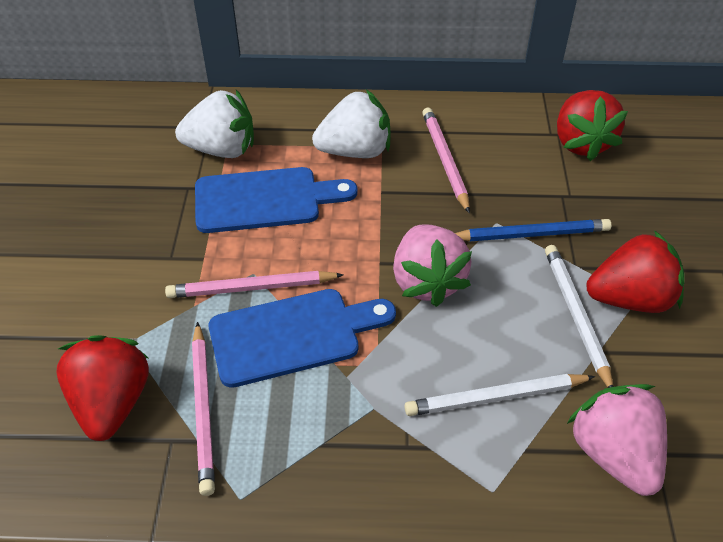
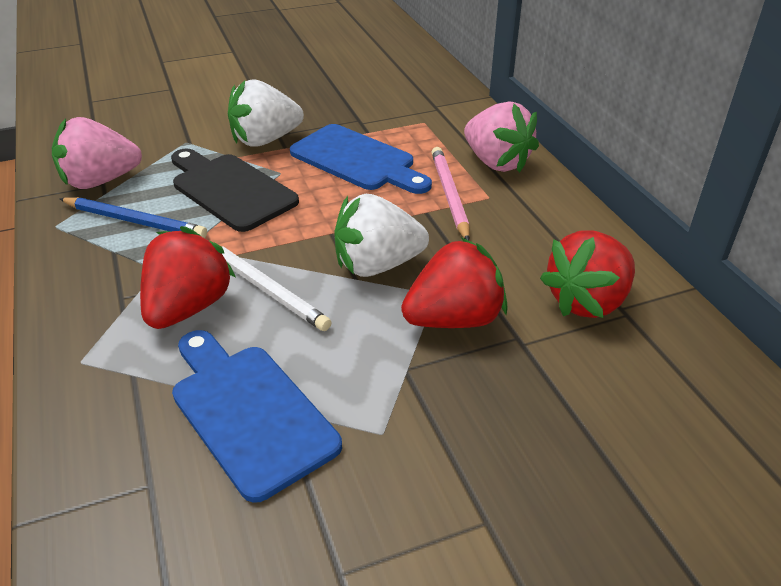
black cutting board: none = 0 -> [171,148,299,232] = 1
pink pencil: [165,271,344,298] [192,322,215,496] [422,108,470,213] = 3 -> [432,147,470,240] = 1
white pencil: [404,374,595,416] [545,245,613,388] = 2 -> [219,245,332,331] = 1

